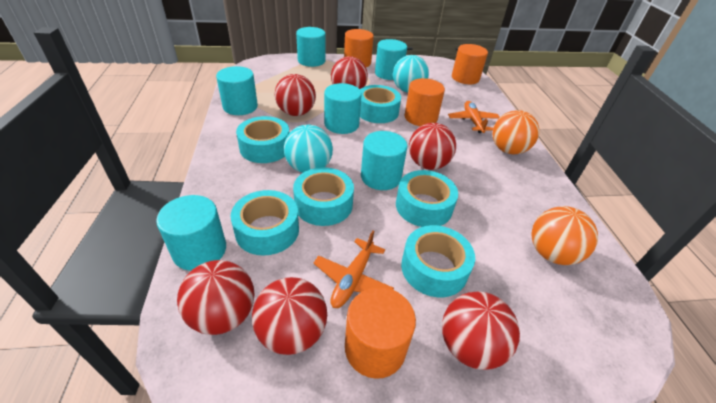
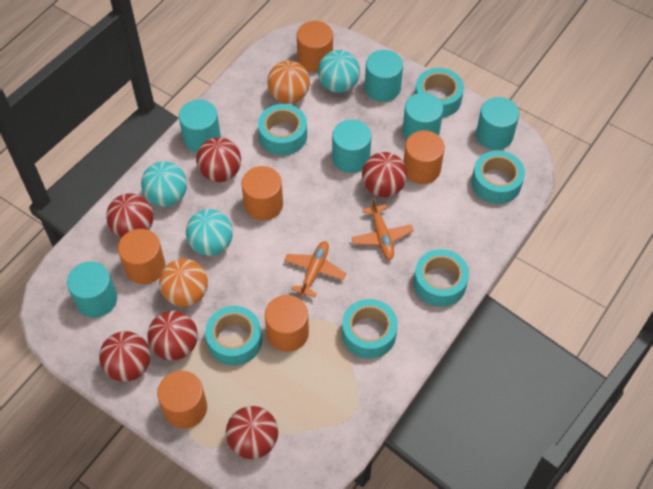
orange cylinder: [344,29,374,67] [345,287,416,379] [405,78,445,126] [452,44,488,84] = 4 -> [118,229,165,284] [157,371,207,429] [241,166,283,221] [265,295,309,352] [297,21,333,72] [403,130,445,184] = 6
turquoise ball: [284,125,333,173] [393,55,429,93] = 2 -> [141,161,187,207] [186,209,233,256] [318,50,360,93] = 3

